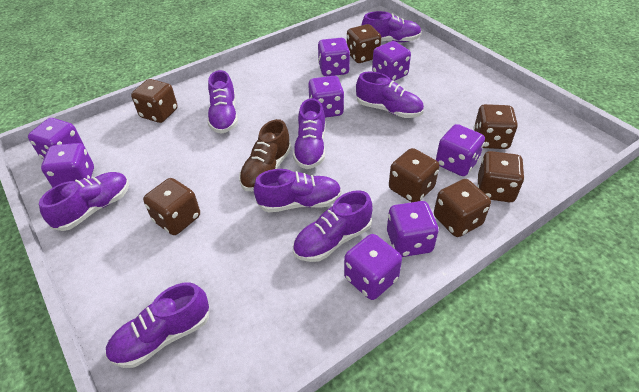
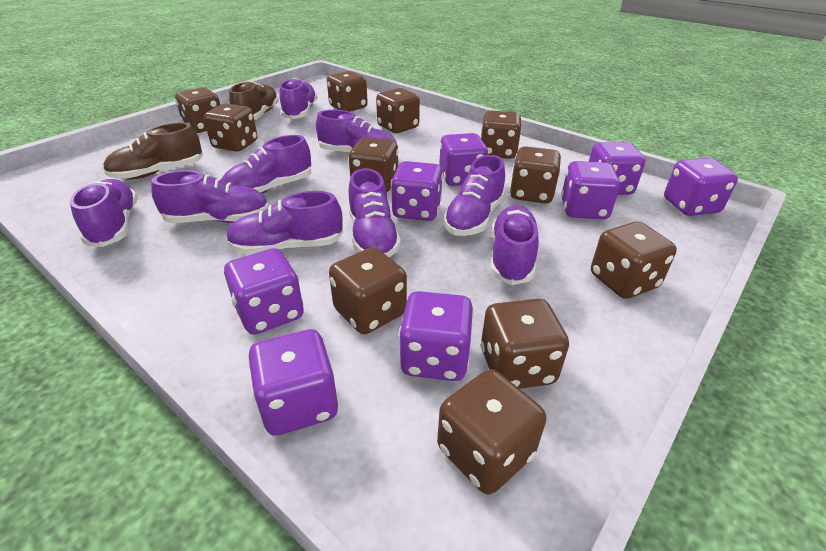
brown dice: [131,79,178,123] [143,178,200,235] [347,24,381,63] [389,148,439,202] [434,179,491,237] [474,104,518,149] [478,151,525,202] = 7 -> [175,87,220,133] [204,103,258,152] [327,71,368,112] [329,247,407,334] [349,138,399,192] [376,88,420,133] [437,369,546,495] [481,111,522,159] [481,298,569,389] [510,146,561,203] [591,222,677,299] = 11
brown shoe: [239,119,292,191] = 1 -> [103,122,203,179] [229,81,279,120] = 2
purple shoe: [39,172,129,231] [105,282,209,368] [208,70,238,134] [254,169,342,213] [293,98,326,169] [293,190,373,262] [356,72,424,118] [361,11,422,42] = 8 -> [70,179,138,247] [151,170,269,223] [221,135,311,194] [226,191,343,255] [279,78,317,119] [316,110,397,152] [348,168,401,257] [444,155,505,236] [490,206,539,285] = 9

